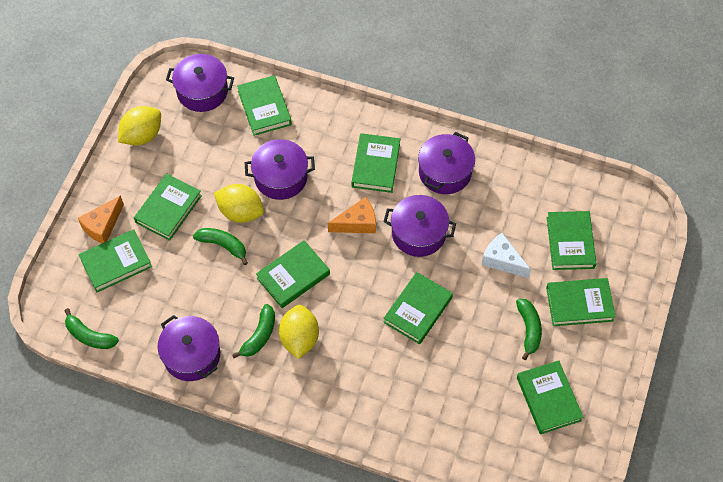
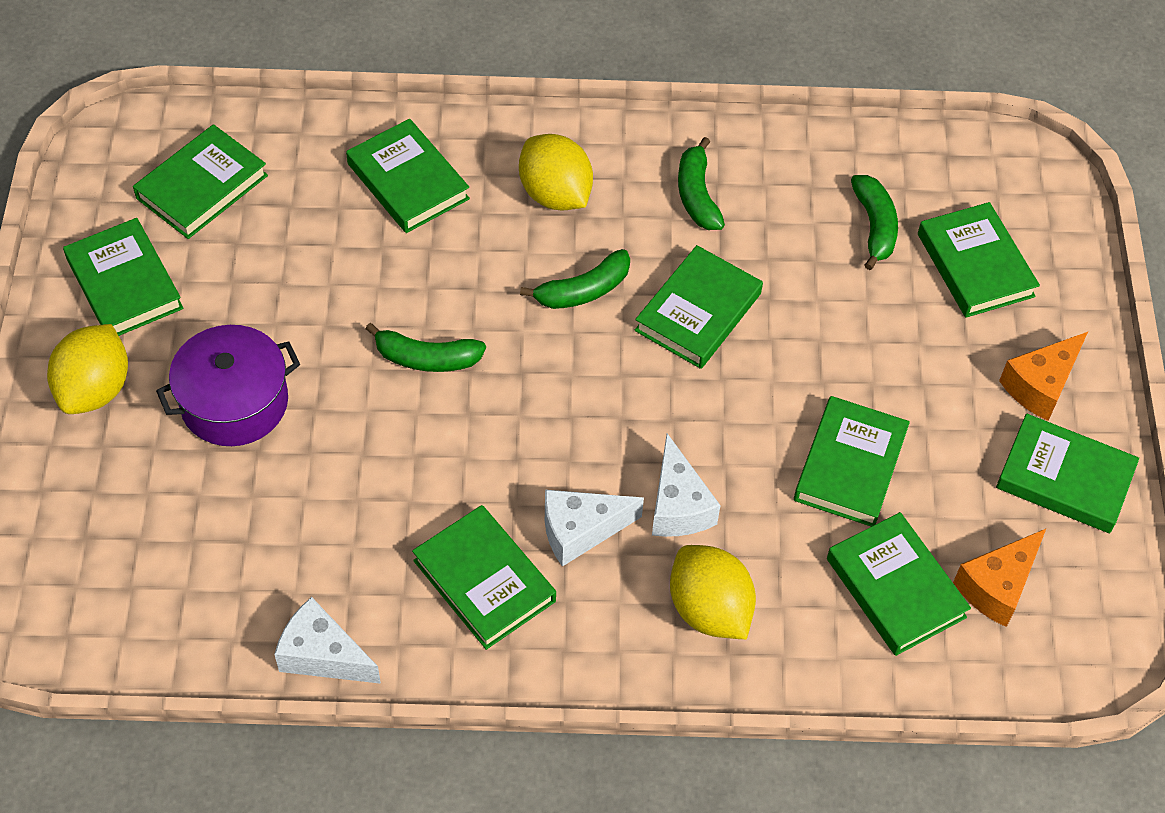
purple pot: [158,315,220,381] [166,54,234,112] [245,139,315,200] [383,195,456,257] [418,132,475,194] = 5 -> [156,325,300,446] = 1
white cheese: [481,233,531,278] = 1 -> [274,597,381,684] [545,490,644,567] [652,433,721,537] = 3

